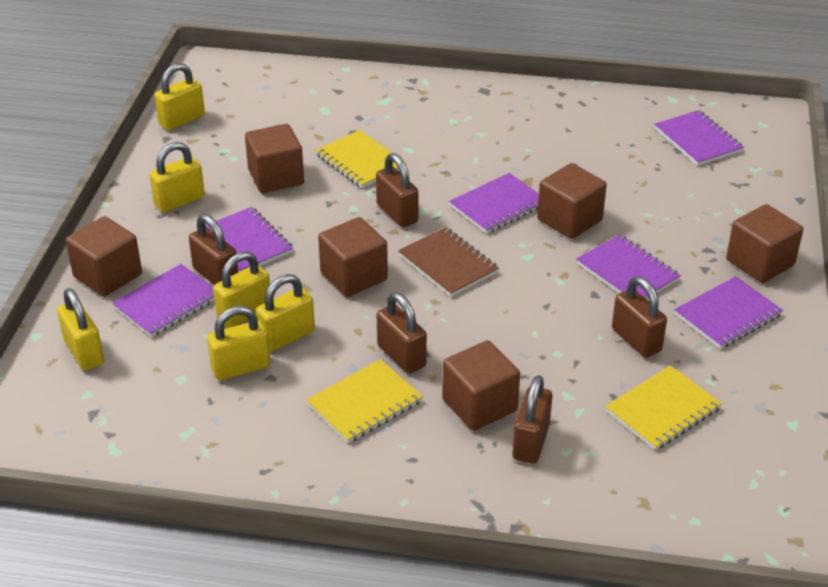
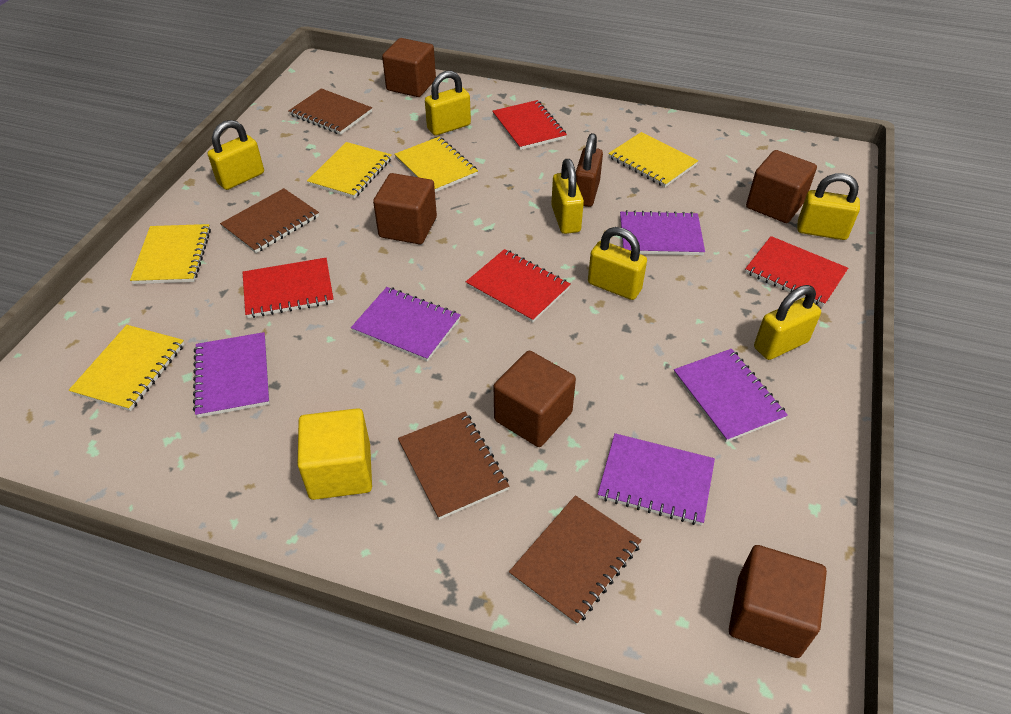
brown cube: [66,216,142,297] [245,124,304,193] [318,217,388,297] [442,340,520,431] [537,163,607,239] [726,204,803,283] = 6 -> [373,173,437,244] [382,38,436,97] [494,351,576,447] [729,545,827,658] [746,150,817,223] = 5
brown notebook: [398,227,499,297] = 1 -> [220,188,319,253] [288,88,372,135] [398,412,509,520] [509,495,642,625] = 4
brown padlock: [189,214,238,285] [376,153,418,227] [377,292,427,374] [512,375,552,464] [612,276,667,358] = 5 -> [576,133,603,207] = 1
purple notebook: [112,264,215,337] [205,207,293,272] [449,173,539,234] [576,235,681,299] [654,110,744,166] [674,276,783,349] = 6 -> [193,332,270,418] [351,287,461,362] [598,433,715,525] [620,210,705,255] [674,349,788,442] = 5
red notebook: none = 0 -> [243,258,334,318] [466,249,571,323] [492,100,567,150] [745,236,848,306] = 4
yellow cube: none = 0 -> [298,408,372,500] = 1
yellow notebook: [306,359,423,443] [316,130,407,188] [605,365,722,450] = 3 -> [69,325,185,411] [130,224,211,284] [307,142,392,199] [394,137,478,192] [608,132,698,187] = 5

